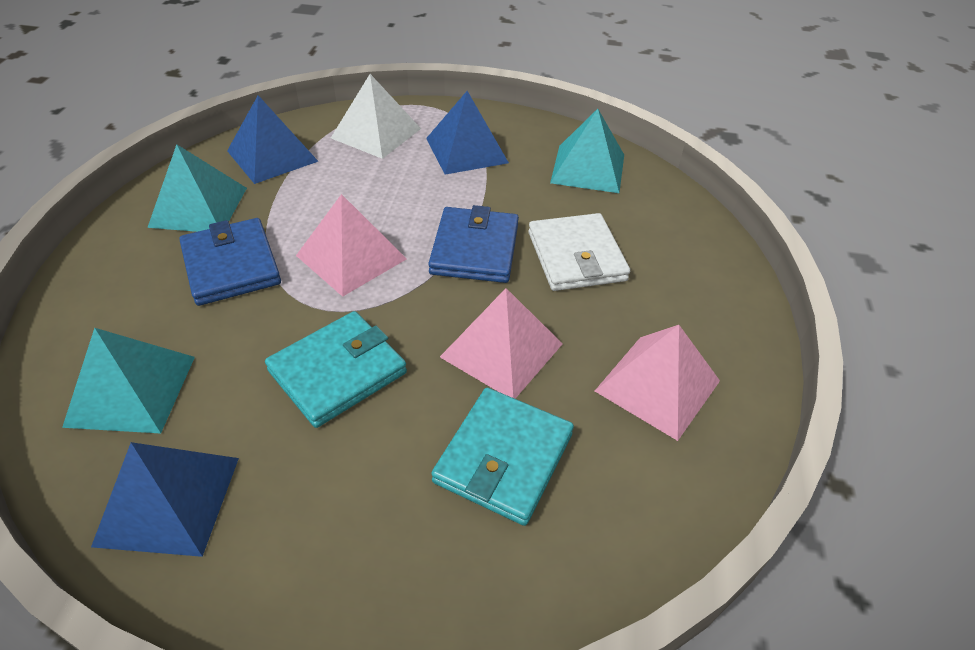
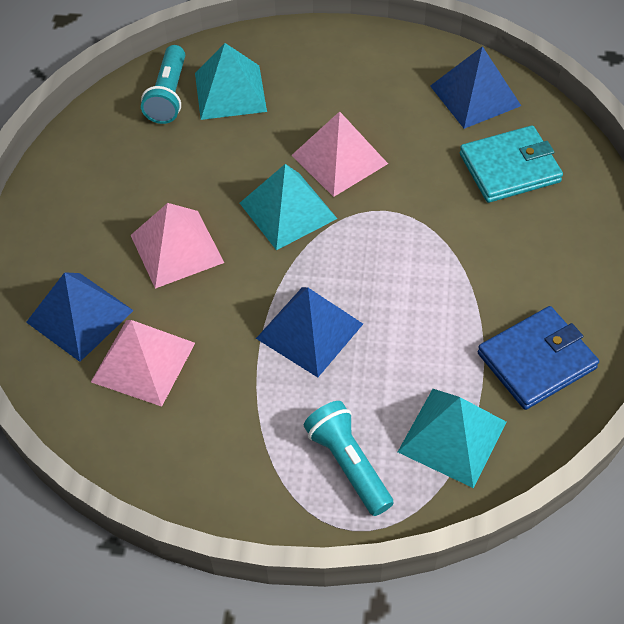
blue wallet: [179,218,281,306] [428,205,519,283] = 2 -> [478,306,599,410] = 1
turquoise flashlight: none = 0 -> [141,45,185,124] [304,401,393,516] = 2
turquoise wallet: [265,311,407,428] [431,388,574,526] = 2 -> [460,125,563,203] = 1
white pyramid: [331,74,421,159] = 1 -> none = 0
white wallet: [528,213,630,291] = 1 -> none = 0

